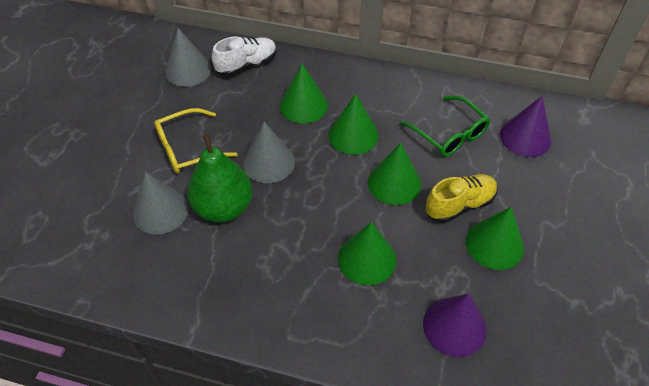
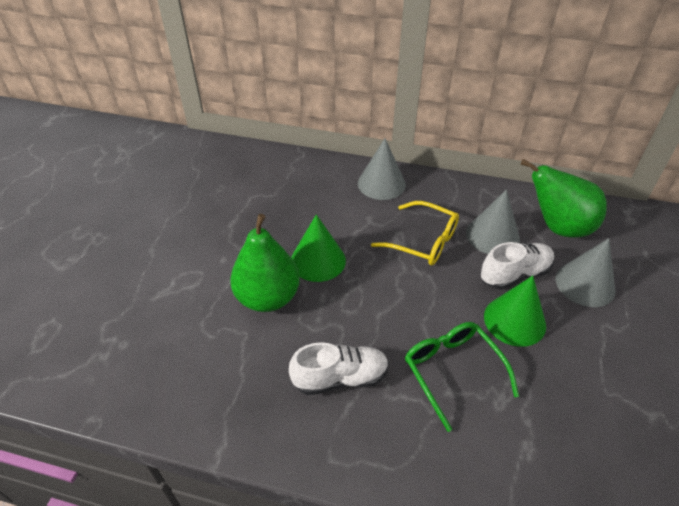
green cone: [280,63,328,123] [328,94,379,155] [338,222,397,285] [368,143,421,205] [466,207,524,270] = 5 -> [291,214,346,282] [484,276,546,347] = 2
green pear: [187,134,253,223] = 1 -> [230,214,300,312] [521,159,607,238] = 2
purple cone: [423,294,487,357] [500,96,551,157] = 2 -> none = 0
white shoe: [212,37,277,76] = 1 -> [289,342,389,395] [480,242,555,290] = 2
yellow shoe: [426,174,498,223] = 1 -> none = 0

